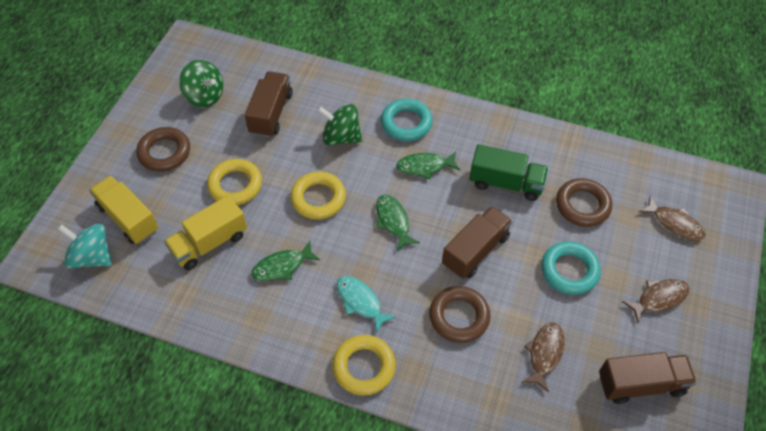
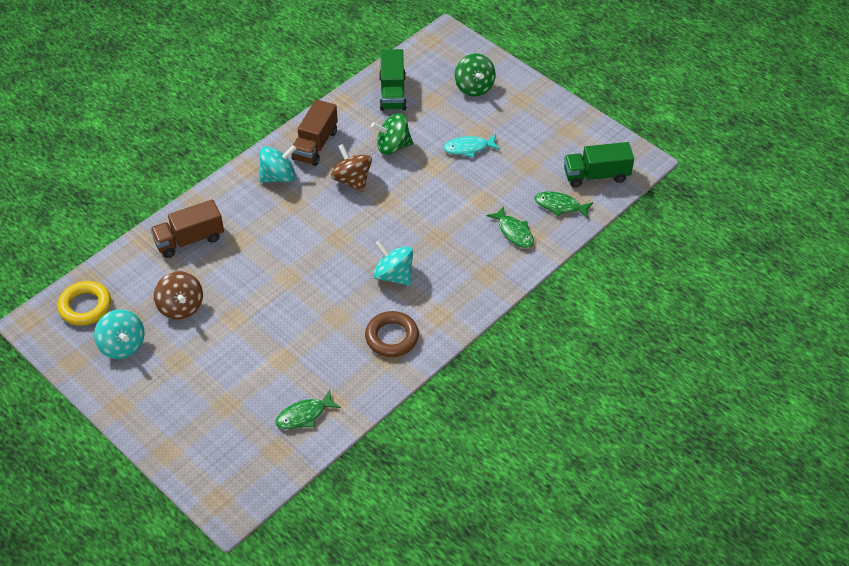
brown fish: [522,322,564,392] [622,279,689,322] [639,196,705,240] = 3 -> none = 0
brown ring: [136,127,190,172] [429,286,490,343] [556,178,612,227] = 3 -> [365,311,419,357] = 1
brown spinning top: none = 0 -> [154,271,203,320] [331,144,372,192] = 2
brown truck: [245,71,293,138] [442,206,512,279] [599,352,697,404] = 3 -> [150,199,224,258] [291,99,338,166] = 2
green truck: [469,144,548,201] = 1 -> [379,49,407,111] [564,142,634,188] = 2
turquoise ring: [381,99,433,141] [541,241,601,295] = 2 -> none = 0
turquoise spinning top: [57,224,112,268] = 1 -> [94,309,145,359] [259,145,297,183] [373,241,413,286] = 3
yellow ring: [207,159,262,205] [291,172,346,220] [332,335,396,396] = 3 -> [57,281,111,326] = 1
yellow truck: [89,176,159,244] [164,195,247,270] = 2 -> none = 0

